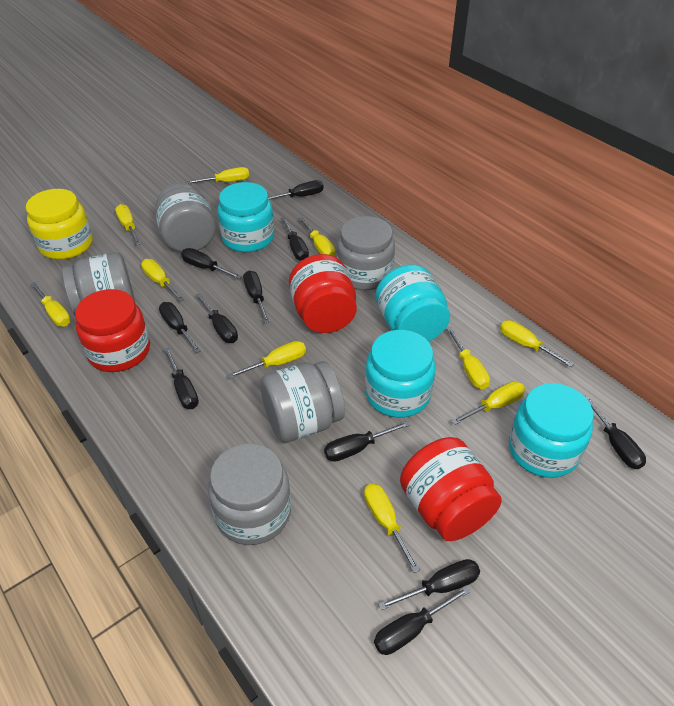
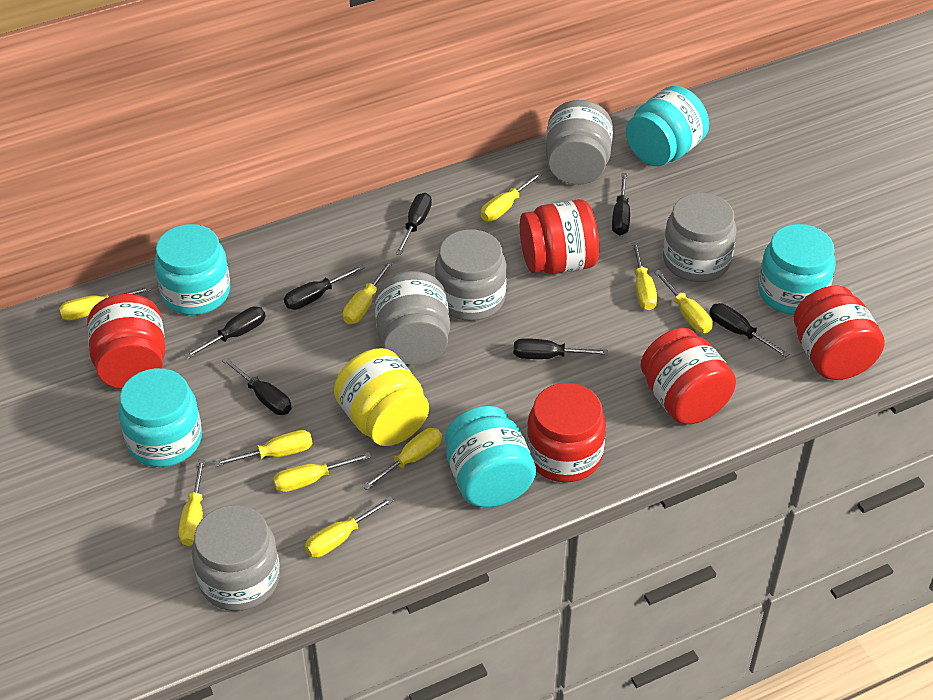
black screwdriver: [159,302,201,353] [164,347,199,409] [181,248,242,279] [196,293,238,343] [243,271,270,324] [268,180,324,200] [281,217,309,261] [324,421,410,462] [374,586,471,655] [378,559,480,610] [585,396,646,469] = 11 -> [184,307,266,359] [222,357,292,415] [284,264,365,310] [396,193,432,255] [514,338,608,359] [612,173,630,235] [709,303,789,357] = 7
red jar: [75,289,150,372] [289,254,357,333] [400,437,502,541] = 3 -> [87,294,166,389] [520,199,599,274] [526,383,606,482] [641,328,736,424] [793,286,885,380] = 5
turquoise jar: [217,182,274,252] [365,330,436,418] [376,265,450,342] [509,383,593,478] = 4 -> [118,368,202,467] [154,224,230,315] [445,406,536,507] [626,86,709,166] [758,224,835,315] = 5

